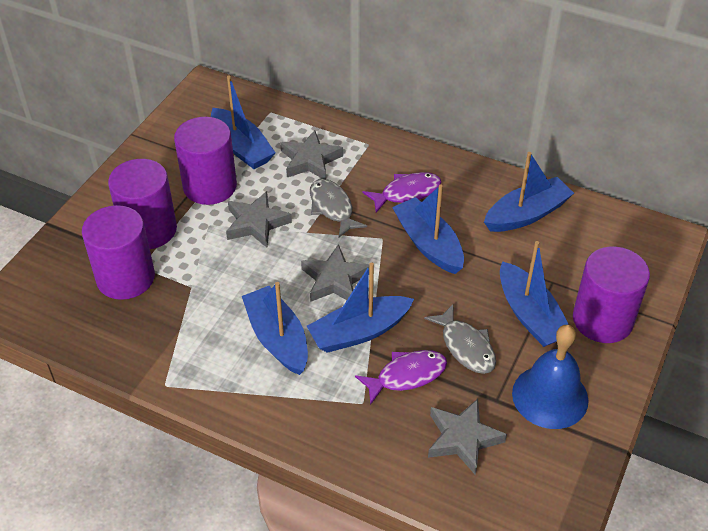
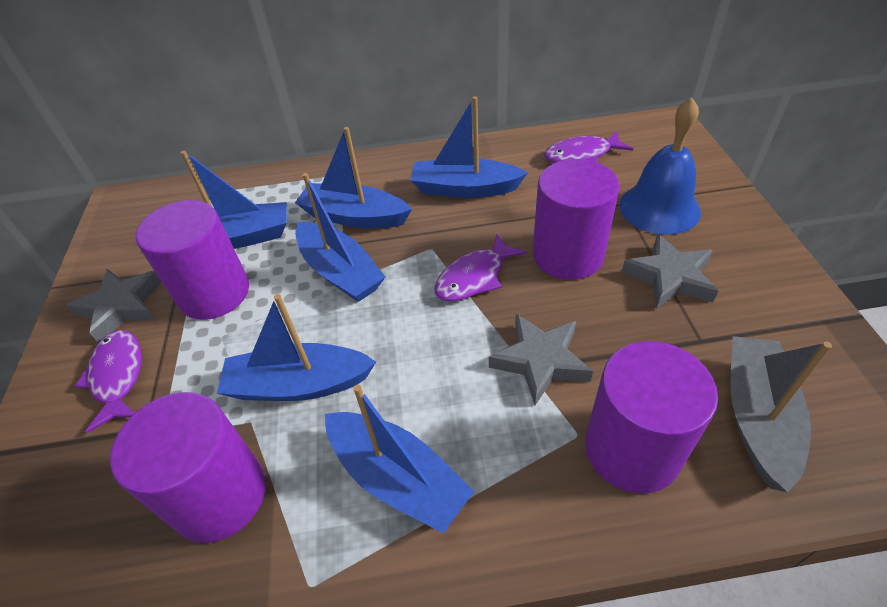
grey boat: none = 0 -> [730,336,832,493] = 1
grey fish: [310,179,367,237] [424,304,496,374] = 2 -> none = 0
grey star: [226,191,292,248] [280,130,343,179] [301,244,369,302] [428,399,507,475] = 4 -> [66,269,162,343] [489,314,593,405] [622,234,718,309] = 3
purple fish: [355,350,447,405] [363,172,441,213] = 2 -> [75,330,142,433] [435,234,527,301] [544,131,633,163] = 3

